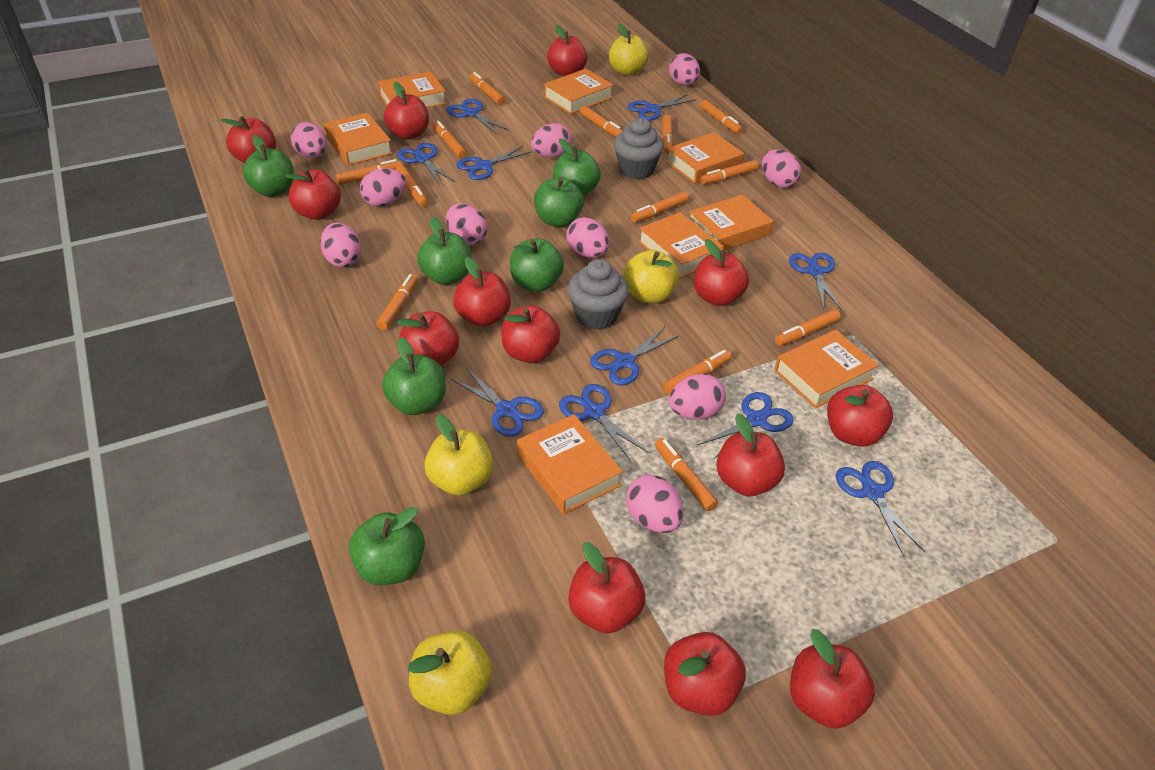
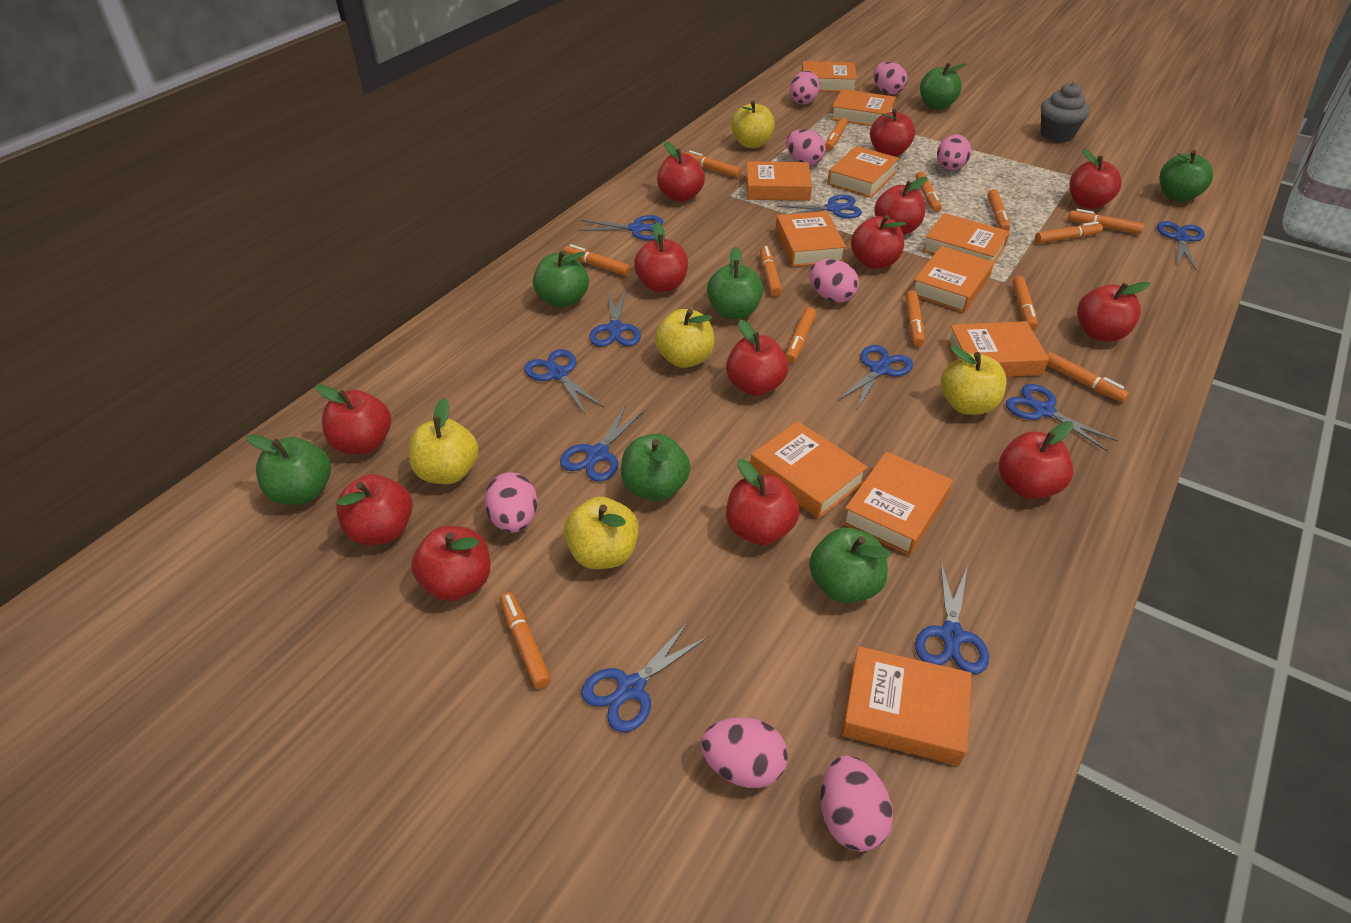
grey cupcake: [568,259,629,330] [614,118,664,179] = 2 -> [1041,82,1090,142] = 1
orange book: [324,113,393,166] [378,72,447,108] [517,414,623,514] [543,69,613,114] [638,212,724,278] [666,132,744,184] [689,194,773,250] [774,330,879,409] = 8 -> [746,161,812,201] [750,421,868,519] [776,211,846,267] [802,61,857,92] [827,146,899,198] [831,89,896,126] [841,646,972,766] [842,452,953,556] [914,246,994,313] [922,213,1010,264] [946,321,1049,377] = 11
pink egg: [290,122,327,158] [320,223,361,267] [360,168,406,207] [446,204,488,246] [531,123,572,158] [566,217,609,258] [626,475,684,533] [669,53,700,85] [669,374,726,419] [762,149,801,188] = 10 -> [484,472,538,533] [700,717,788,788] [786,129,826,166] [790,71,820,104] [809,259,859,303] [820,755,893,852] [873,62,908,95] [937,134,971,170] = 8
yellow apple: [408,630,492,715] [424,414,494,496] [609,24,649,76] [624,250,679,303] = 4 -> [408,398,479,484] [564,497,639,569] [655,309,714,368] [731,100,775,148] [941,346,1007,415] = 5

